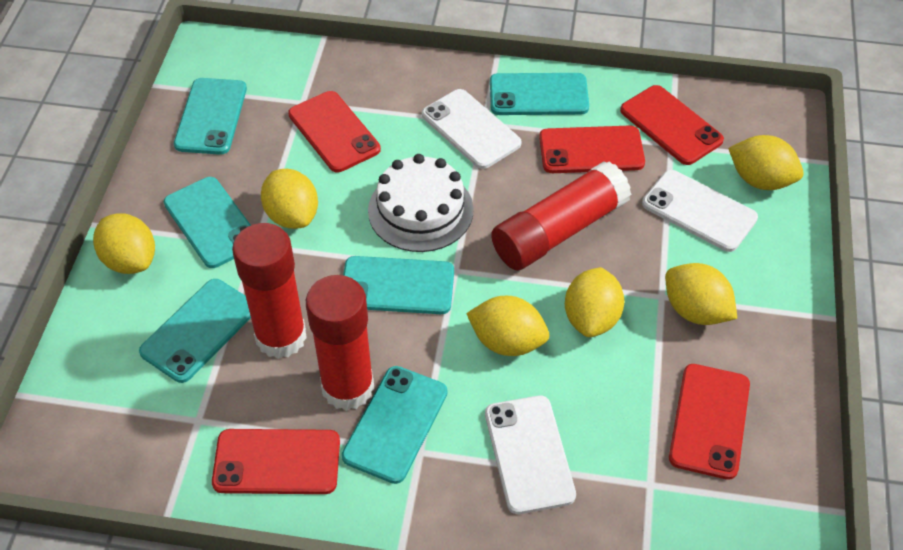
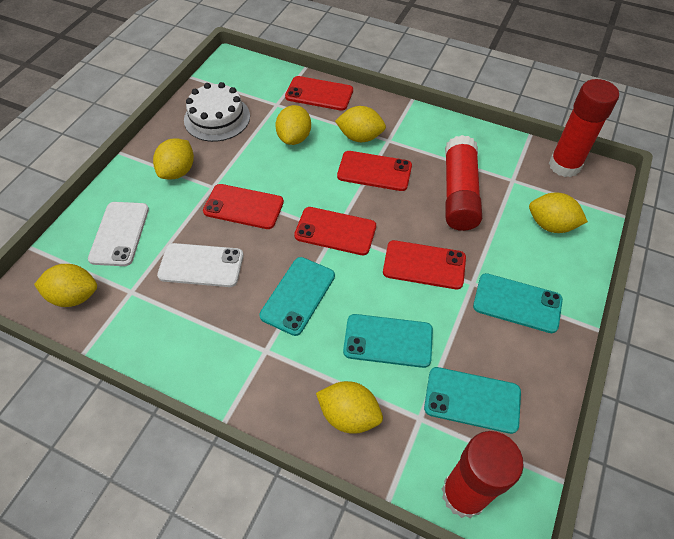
turquoise phone: [139,279,251,383] [164,177,251,268] [174,78,247,155] [342,366,448,484] [343,256,454,314] [490,73,589,115] = 6 -> [259,257,335,336] [343,314,433,368] [424,367,521,434] [473,273,563,333] = 4
white phone: [422,89,521,169] [485,396,576,514] [642,170,758,252] = 3 -> [88,202,149,266] [157,243,243,287] = 2

